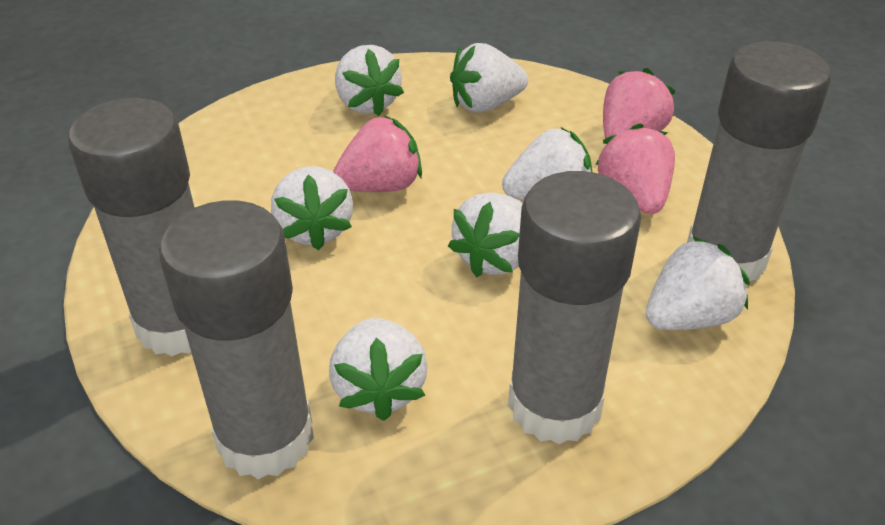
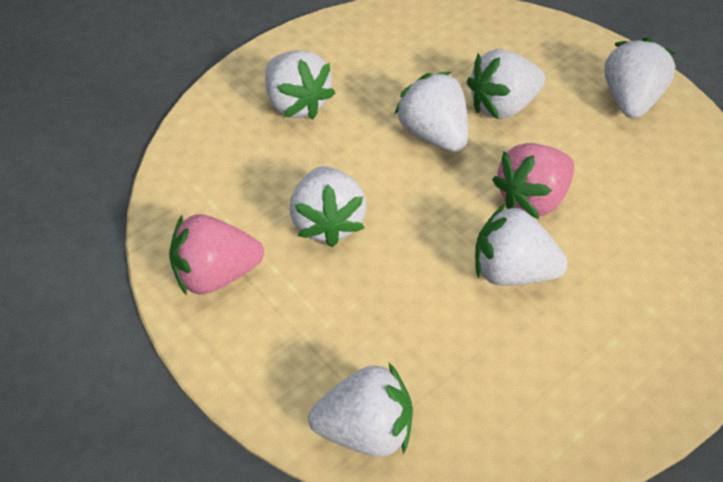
grey glue stick: [68,98,195,356] [159,200,314,479] [508,171,641,444] [687,41,831,285] = 4 -> none = 0
pink strawberry: [333,115,422,192] [596,123,675,214] [603,68,676,138] = 3 -> [169,214,264,296] [492,143,574,219] = 2

